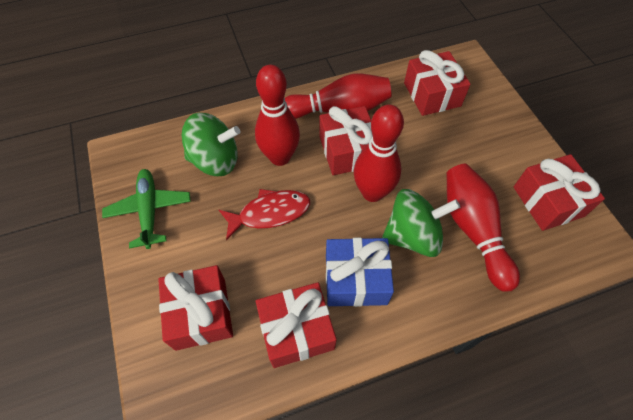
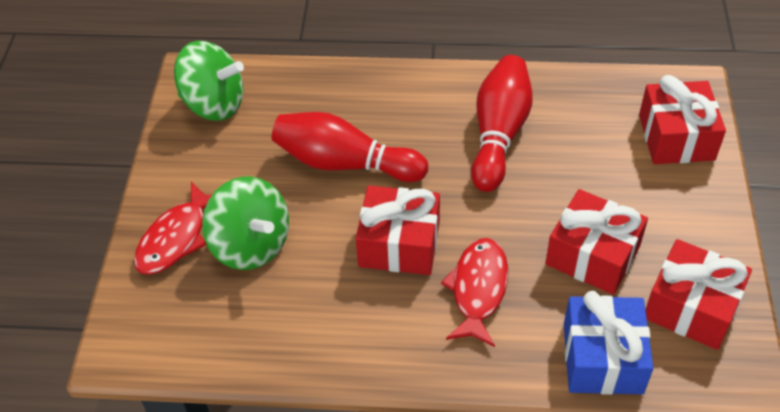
green plane: [102,169,191,249] = 1 -> none = 0
red bowling pin: [255,65,300,166] [285,73,391,119] [354,104,404,202] [446,164,520,292] = 4 -> [272,112,428,182] [471,55,533,192] = 2
red fish: [219,189,310,240] = 1 -> [134,182,212,275] [441,238,508,347] = 2
red gift: [158,265,233,351] [256,282,337,368] [319,106,373,175] [404,50,471,116] [513,154,605,231] = 5 -> [356,186,440,275] [545,189,648,295] [639,75,726,164] [645,239,752,350] = 4

